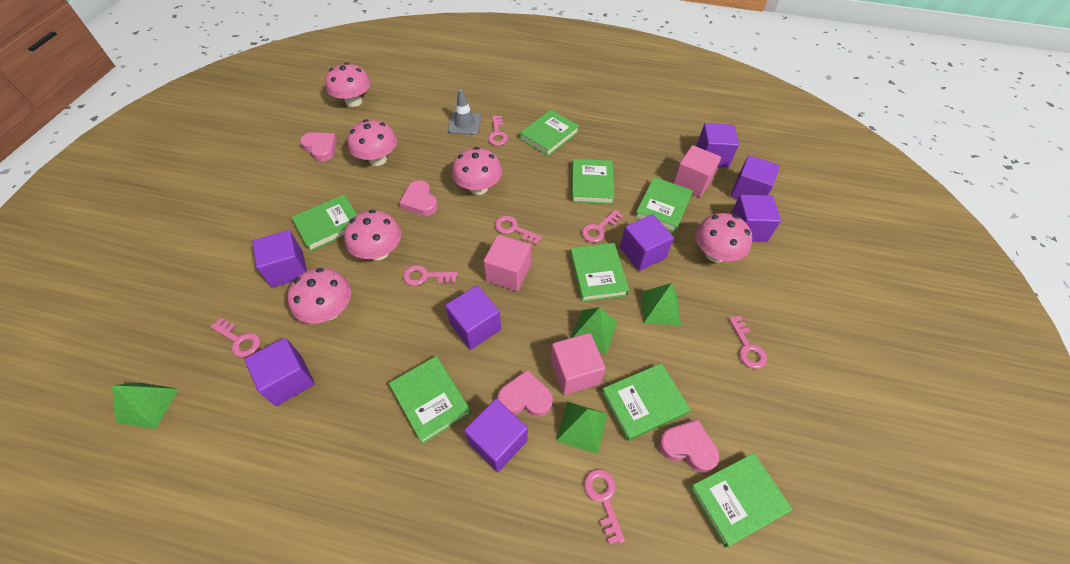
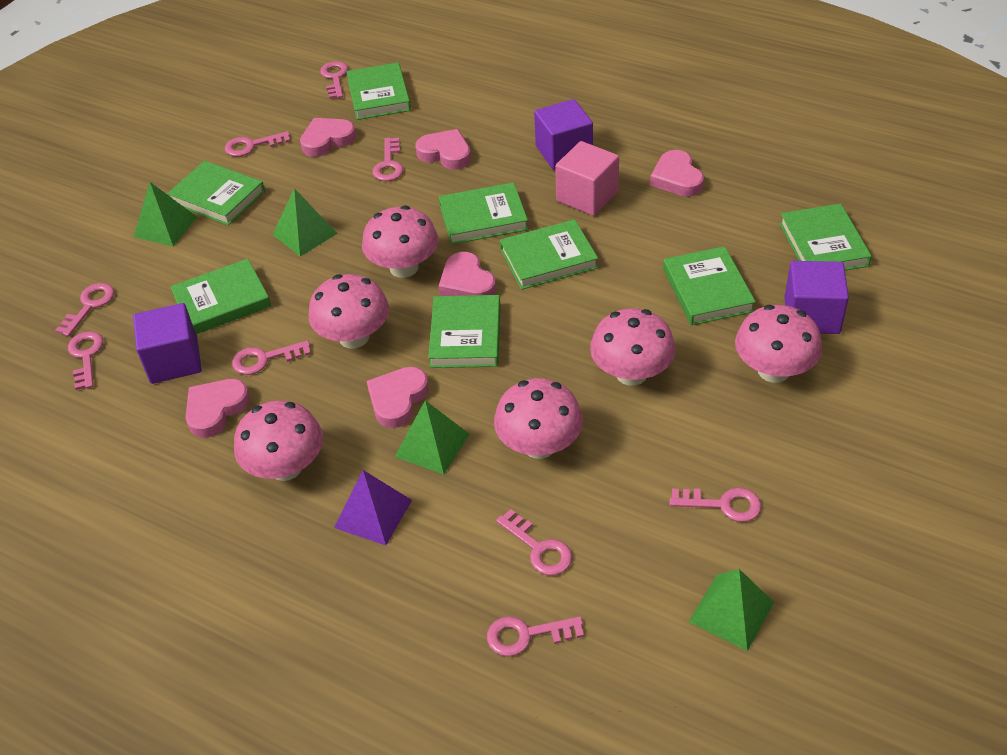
grey traffic cone: [448,89,481,135] = 1 -> none = 0
pink cube: [483,235,531,291] [551,333,606,395] [673,145,721,197] = 3 -> [555,141,619,216] = 1
pink heart: [300,132,337,162] [399,180,438,216] [497,370,553,417] [659,419,719,473] = 4 -> [186,379,250,438] [300,118,356,157] [367,367,429,428] [415,129,471,170] [438,252,496,296] [650,150,704,197] = 6
pink key: [211,318,260,357] [403,265,458,286] [488,116,508,146] [495,216,542,245] [582,210,623,243] [584,469,625,545] [729,316,767,369] = 7 -> [55,283,114,337] [68,331,103,390] [225,131,290,157] [232,340,311,375] [320,61,348,99] [373,138,403,181] [487,616,584,657] [496,509,572,575] [670,488,762,522] = 9
purple cube: [244,338,315,406] [252,230,307,287] [445,285,501,349] [464,399,528,472] [620,214,674,271] [696,123,739,167] [730,155,780,199] [730,195,781,242] = 8 -> [133,303,202,384] [534,99,593,170] [784,261,849,334] = 3
purple pyramid: none = 0 -> [334,470,412,546] = 1

